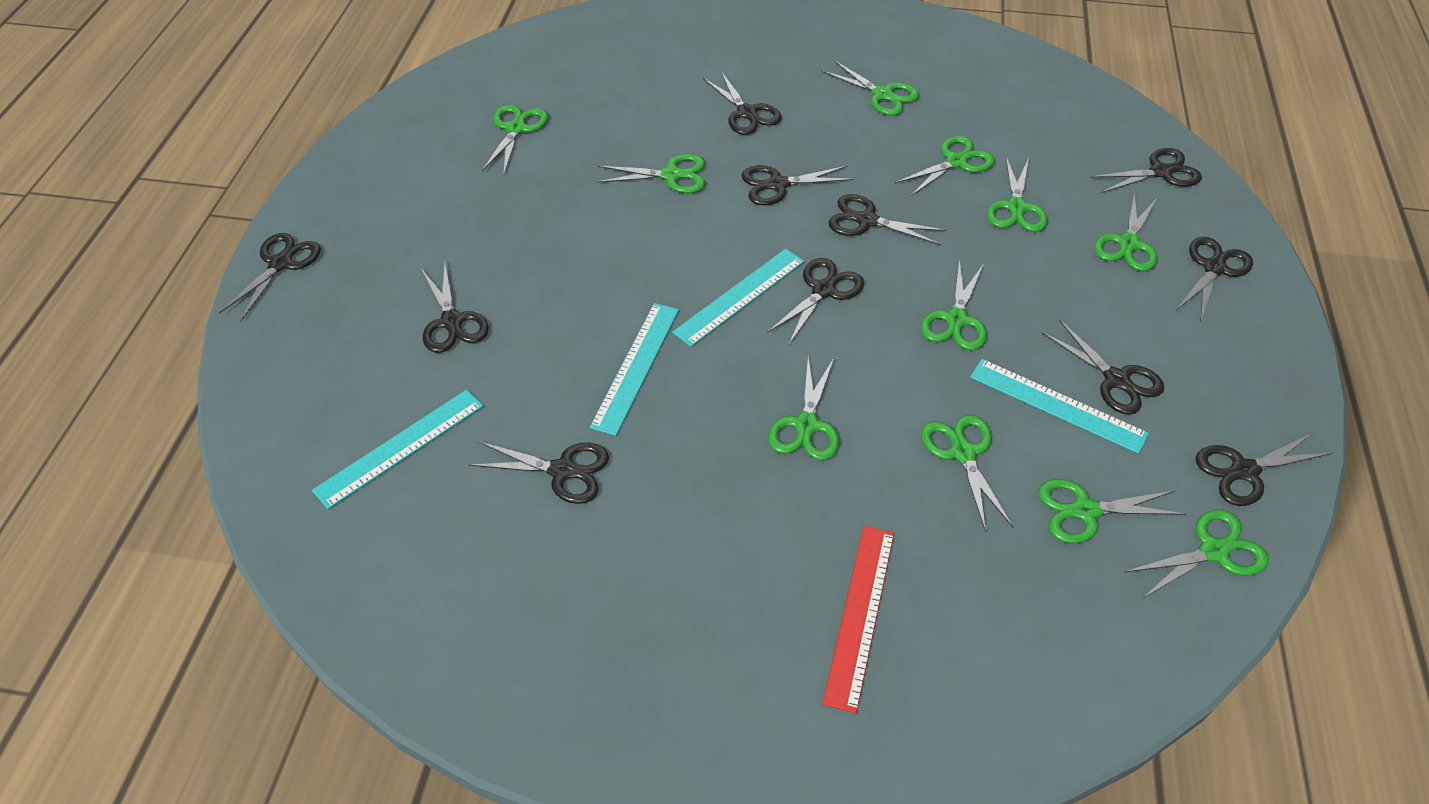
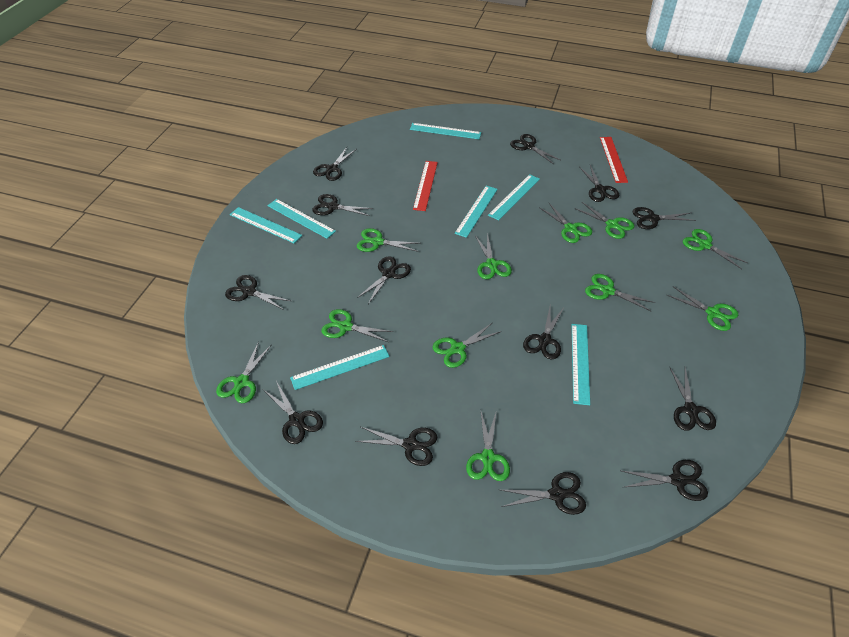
black scissors: [219,233,321,321] [421,263,489,353] [469,441,609,504] [703,71,782,135] [741,165,854,205] [767,258,864,344] [828,194,946,245] [1041,319,1165,415] [1090,148,1202,193] [1177,237,1253,322] [1196,433,1333,506] = 11 -> [225,275,291,310] [264,381,323,444] [312,194,374,216] [313,147,357,181] [355,427,437,466] [357,256,411,304] [501,472,586,515] [510,134,560,164] [523,307,564,359] [579,165,619,202] [622,460,708,501] [632,207,696,229] [670,368,716,431] = 13
red ruler: [822,526,894,713] = 1 -> [413,161,438,211] [600,137,628,183] = 2
turquoise ruler: [312,389,484,509] [589,303,679,436] [672,249,804,347] [970,359,1149,454] = 4 -> [230,207,302,243] [268,199,336,238] [290,345,390,390] [410,123,481,139] [454,186,498,238] [488,174,540,221] [572,324,590,405] = 7

